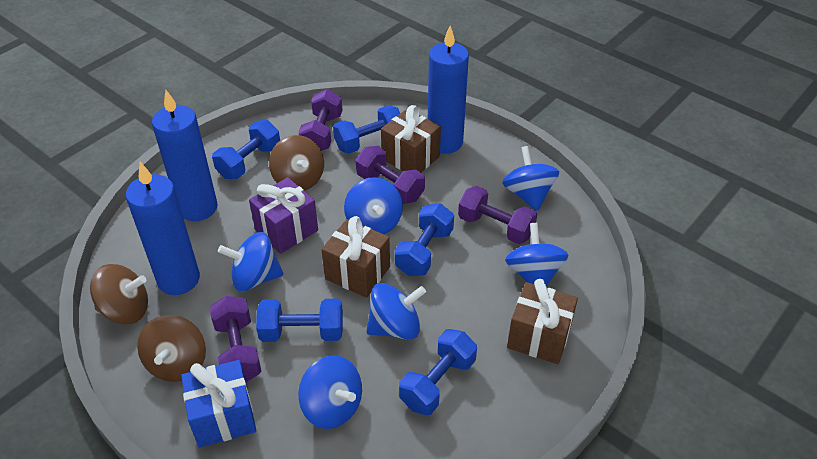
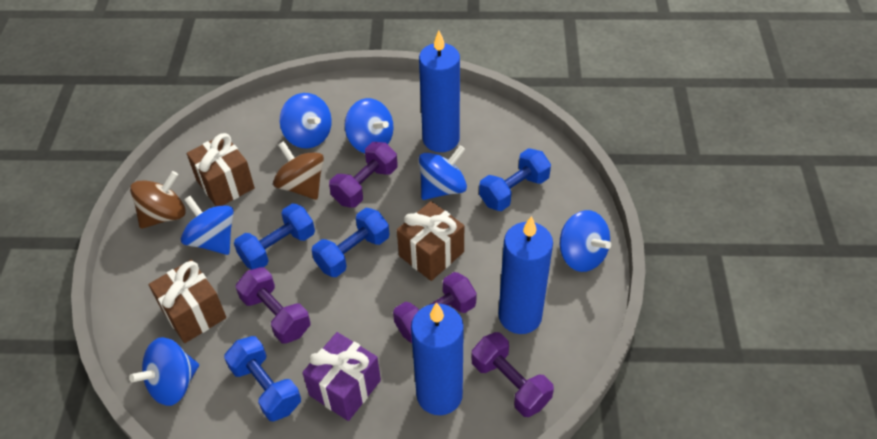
blue dumbbell: [212,120,280,179] [256,299,343,342] [333,105,400,154] [395,203,454,276] [399,329,477,415] = 5 -> [224,336,301,422] [234,203,315,270] [312,208,389,277] [479,148,551,211] = 4
blue gift: [181,360,256,447] = 1 -> none = 0
brown spinning top: [90,264,148,324] [137,315,206,382] [269,135,324,191] = 3 -> [130,171,186,229] [273,141,324,200] = 2

